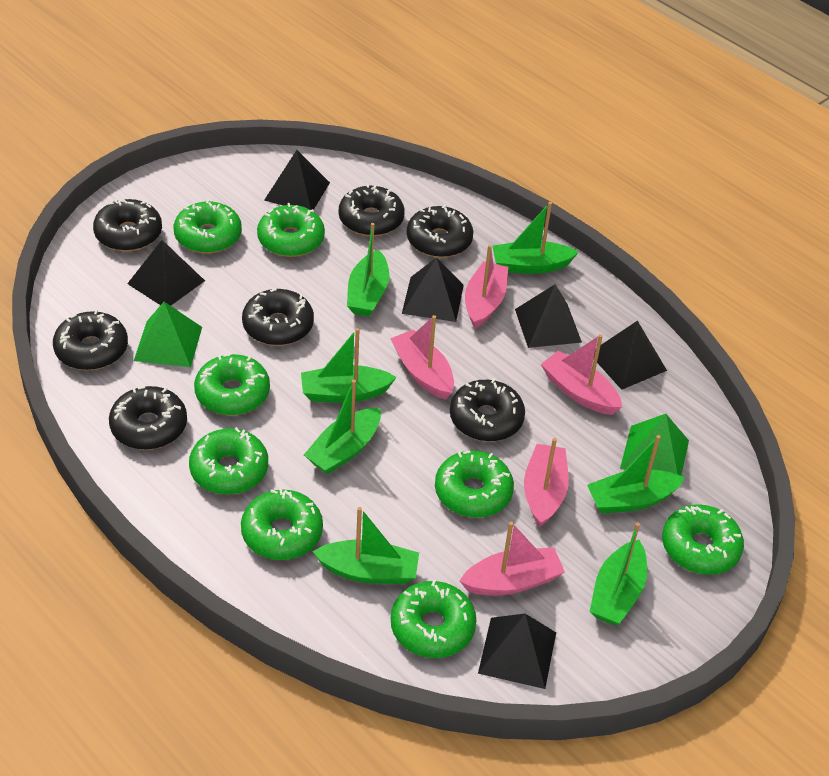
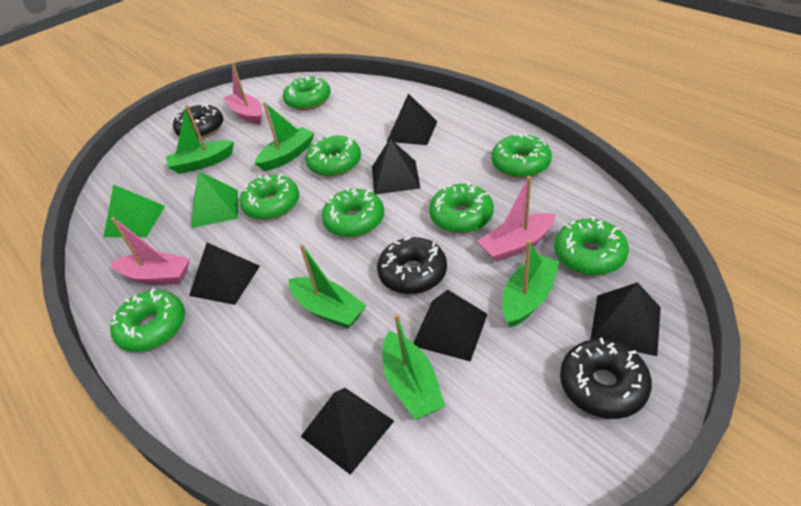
black donut: [53,309,128,370] [93,199,162,251] [109,386,187,450] [242,288,314,345] [339,184,405,236] [407,204,473,258] [450,378,525,442] = 7 -> [173,103,223,139] [377,237,447,294] [560,338,652,419] = 3
green boat: [301,328,397,403] [304,380,381,475] [312,507,419,584] [347,223,389,316] [492,202,579,274] [587,435,685,514] [590,522,647,625] = 7 -> [166,105,234,174] [255,102,315,171] [289,244,367,329] [383,314,445,419] [502,240,559,327] = 5
pink boat: [390,315,454,400] [460,522,565,595] [465,245,508,328] [524,438,569,527] [541,334,622,415] = 5 -> [110,217,190,285] [223,62,262,125] [478,176,556,262] = 3

